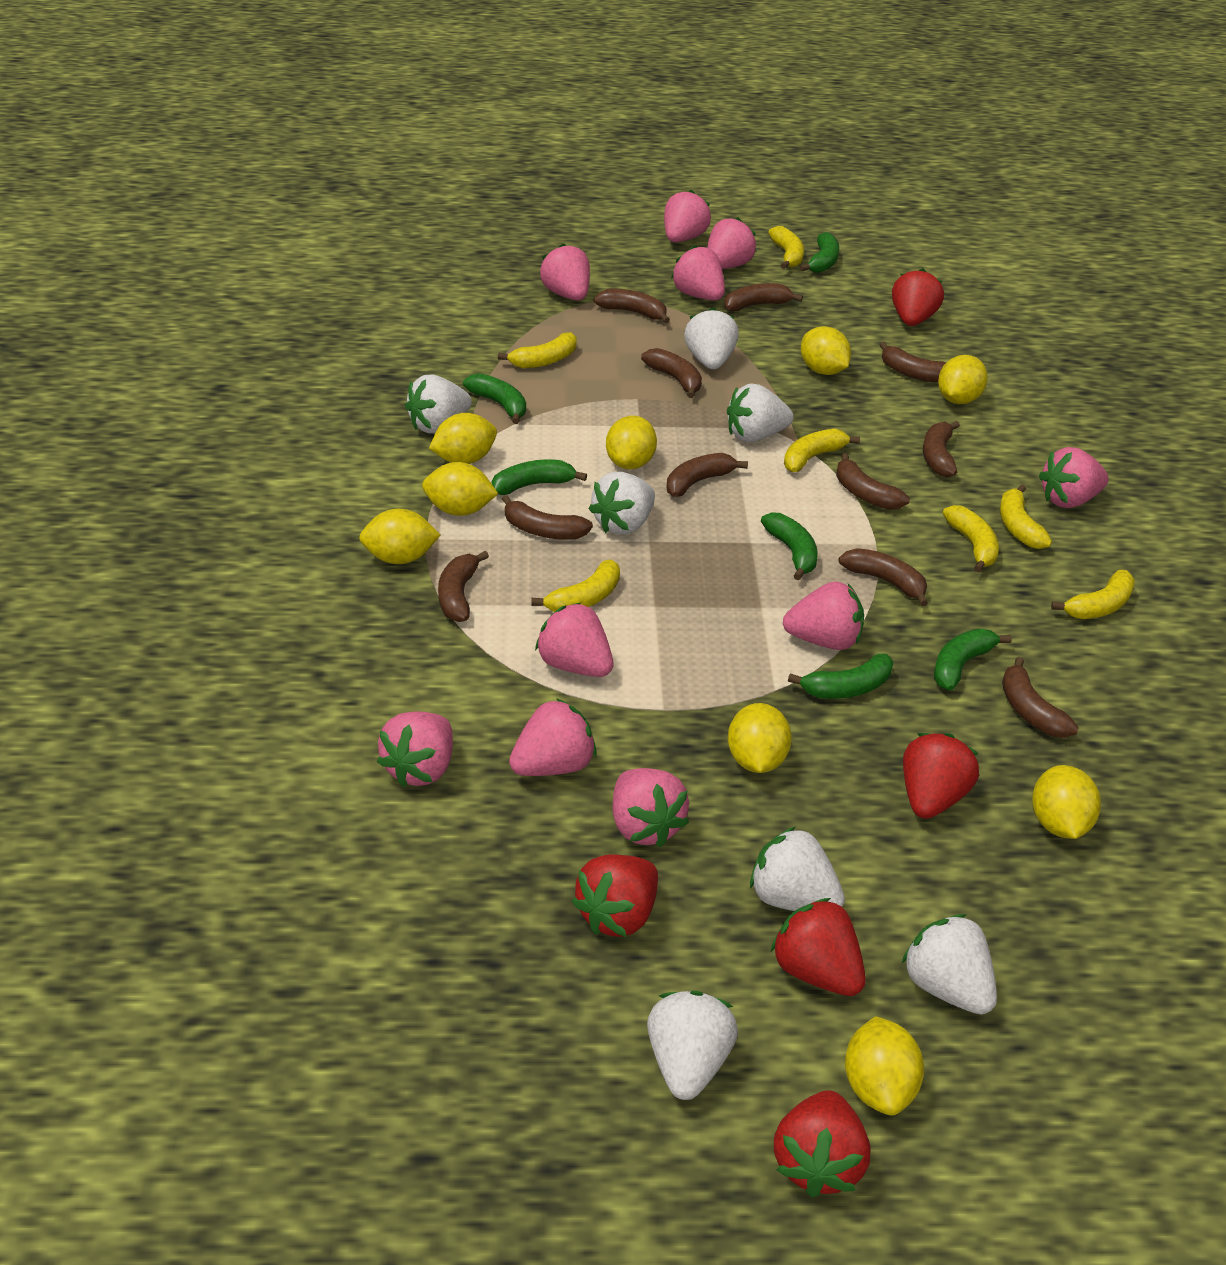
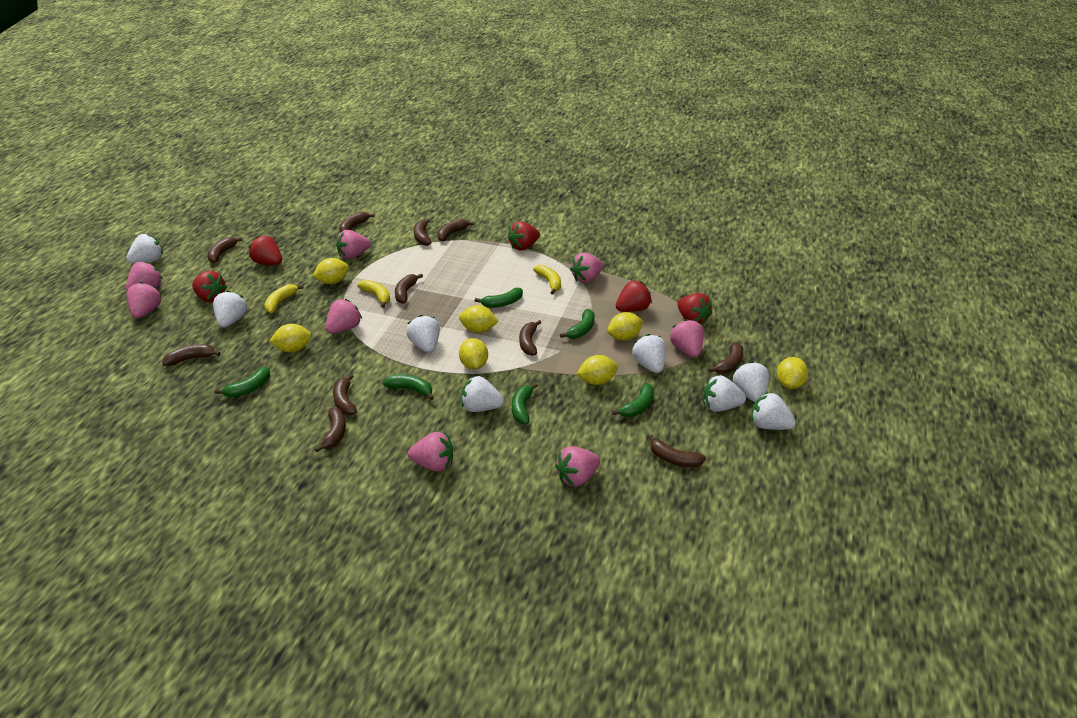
pink strawberry: [377,711,453,787] [509,698,597,776] [535,603,613,677] [540,243,590,301] [613,768,689,848] [664,190,711,242] [671,245,725,301] [707,217,757,269] [783,581,864,650] [1039,447,1109,508] = 10 -> [126,261,163,291] [127,282,162,318] [326,299,362,334] [336,230,371,259] [408,432,453,471] [555,446,600,487] [570,253,603,283] [670,319,704,358] = 8
white strawberry: [405,375,472,434] [589,472,655,535] [647,991,738,1100] [684,307,739,369] [727,383,794,442] [750,827,845,911] [902,914,997,1015] = 7 -> [126,234,163,264] [213,290,247,328] [406,315,440,353] [461,376,504,412] [632,334,666,373] [703,375,746,412] [732,361,769,402] [751,392,796,430] = 8
yellow banana: [498,332,577,368] [531,560,620,612] [768,226,804,269] [784,429,860,472] [943,505,999,572] [1000,484,1052,549] [1051,570,1135,619] = 7 -> [264,284,304,313] [357,280,390,308] [533,265,561,294] = 3
yellow lemon: [359,509,440,564] [422,462,498,516] [429,413,497,464] [606,416,657,470] [728,703,792,773] [801,326,851,375] [845,1016,924,1115] [938,355,988,404] [1032,765,1101,839] = 9 -> [269,324,312,352] [312,258,349,284] [459,305,498,333] [459,338,488,370] [577,355,618,385] [607,312,643,341] [777,357,808,389] = 7

